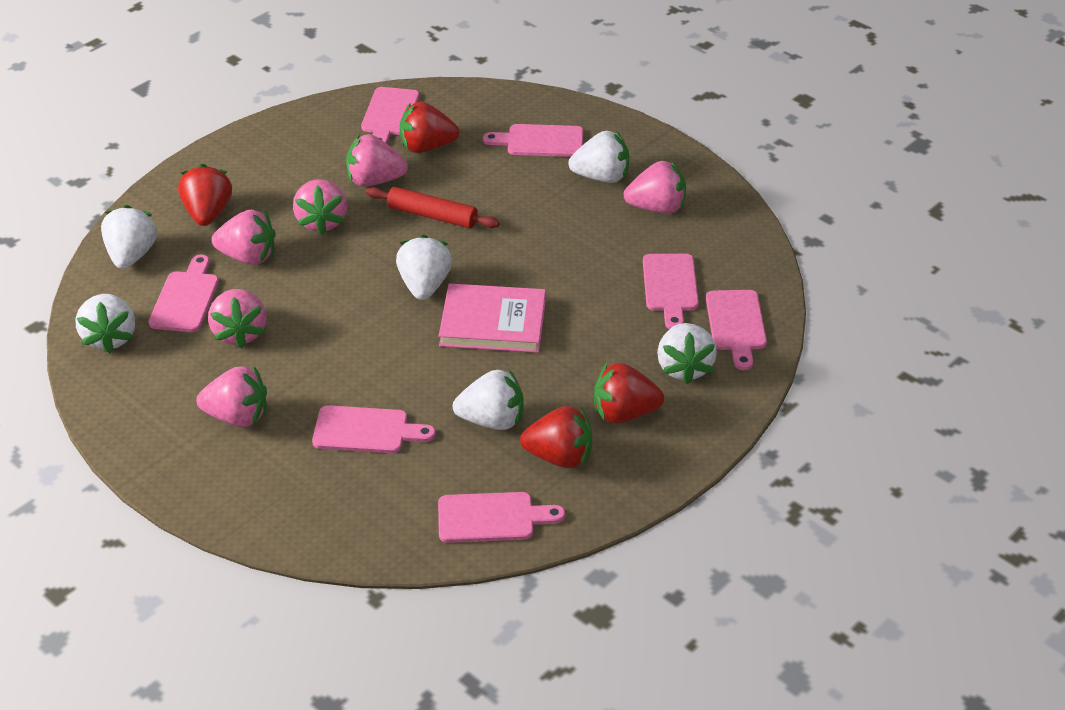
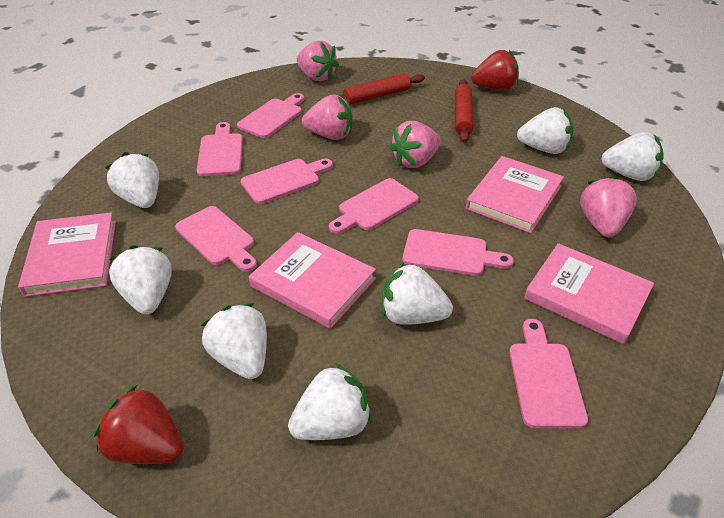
pink book: [439,283,546,353] = 1 -> [18,212,116,297] [249,232,376,329] [466,156,564,233] [524,243,654,344] = 4
pink strawberry: [196,366,267,427] [208,289,267,348] [212,210,276,265] [293,179,347,235] [346,134,408,187] [624,161,686,214] = 6 -> [297,40,339,81] [302,94,352,140] [389,121,441,168] [580,176,637,237] = 4
red rolling pin: [366,187,500,228] = 1 -> [339,74,425,105] [455,79,473,143] = 2
red strawberry: [178,164,232,226] [400,102,459,153] [520,406,592,468] [594,363,664,423] = 4 -> [94,385,184,464] [471,50,519,91] = 2
white strawberry: [76,294,135,353] [101,205,157,269] [396,235,452,300] [453,369,524,430] [568,131,629,183] [657,323,717,384] = 6 -> [105,152,159,208] [109,245,172,314] [201,303,267,379] [288,363,372,440] [382,262,453,325] [517,107,573,154] [601,132,664,181] = 7

